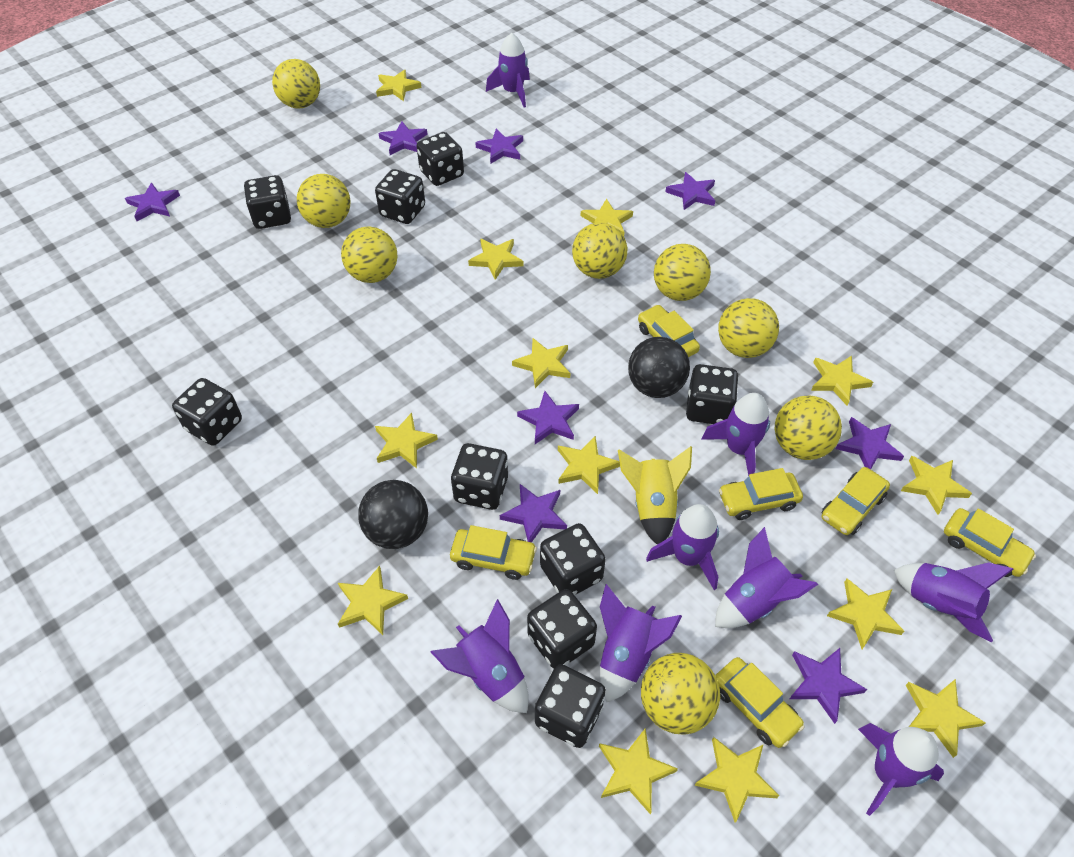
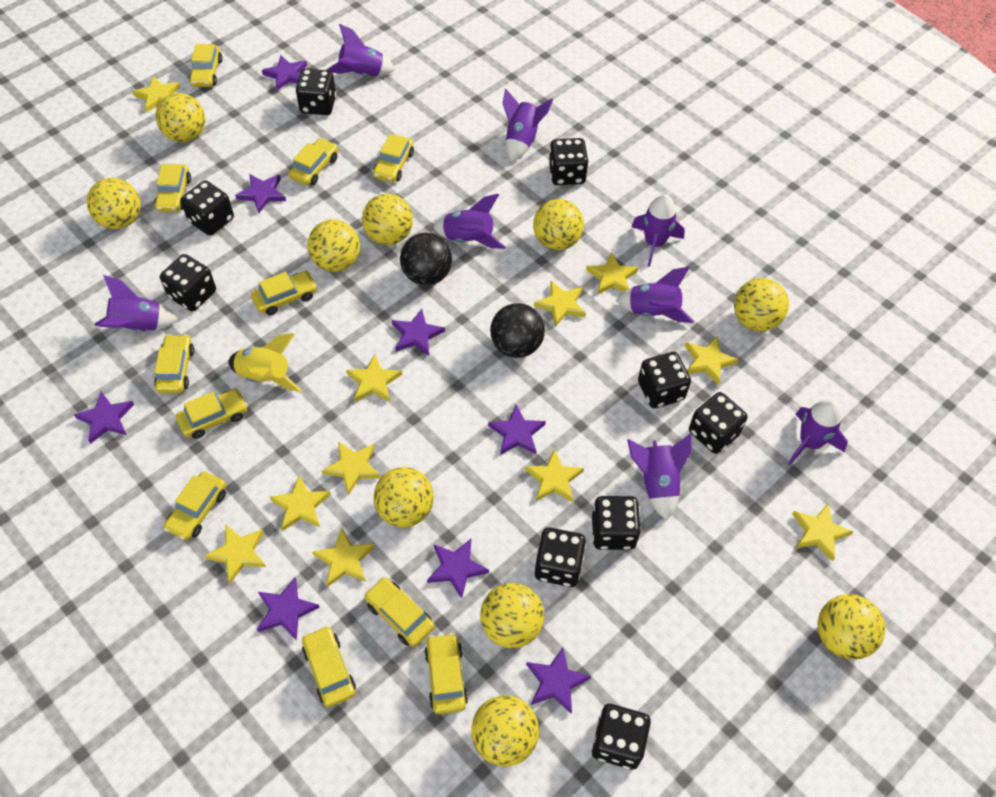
yellow ball: [272,59,320,108] [297,174,350,228] [341,226,397,283] [572,223,627,279] [641,653,720,734] [654,244,711,301] [718,298,779,358] [774,396,842,460] = 8 -> [87,178,141,229] [156,93,205,142] [308,220,360,272] [362,194,413,245] [374,467,434,527] [471,695,539,767] [480,583,544,648] [533,199,584,250] [734,278,789,331] [818,594,885,660] = 10
yellow car: [450,525,537,580] [638,305,700,357] [715,657,805,748] [719,468,803,520] [822,467,890,535] [944,508,1036,577] = 6 -> [154,164,191,212] [154,334,194,393] [164,472,226,540] [176,389,248,439] [189,44,223,87] [251,271,317,315] [288,138,338,186] [302,626,356,707] [364,577,434,647] [373,134,414,182] [424,633,468,714] = 11
yellow star: [338,566,408,635] [375,412,438,468] [376,70,421,101] [468,239,523,280] [512,338,570,388] [558,436,620,494] [581,199,633,236] [599,728,678,815] [695,737,779,823] [811,356,873,406] [827,579,904,649] [901,456,972,515] [906,679,986,758] = 13 -> [132,76,181,113] [204,525,266,583] [270,475,331,531] [312,528,375,587] [322,441,381,496] [346,354,402,402] [525,449,584,502] [534,281,586,327] [586,253,639,295] [685,336,739,385] [792,504,853,562] = 11

